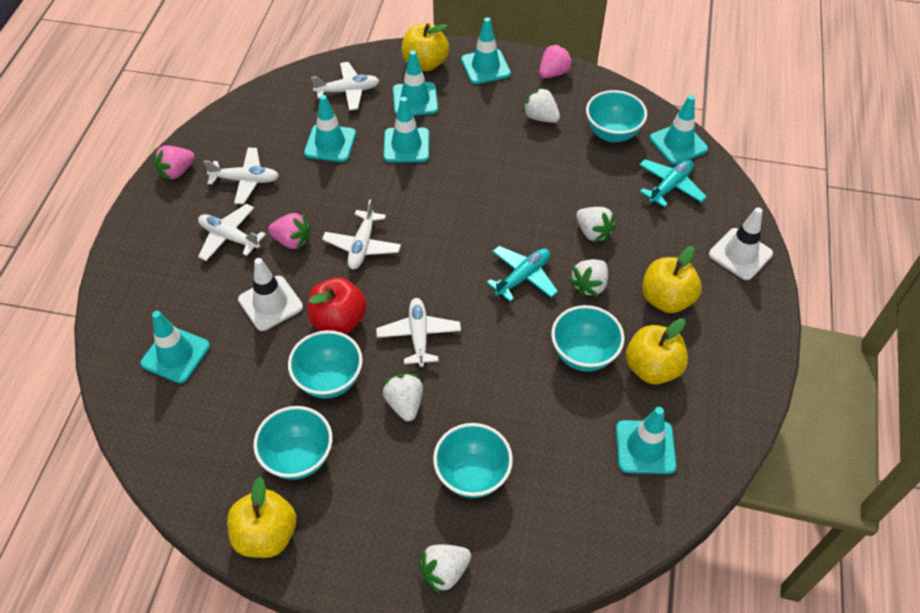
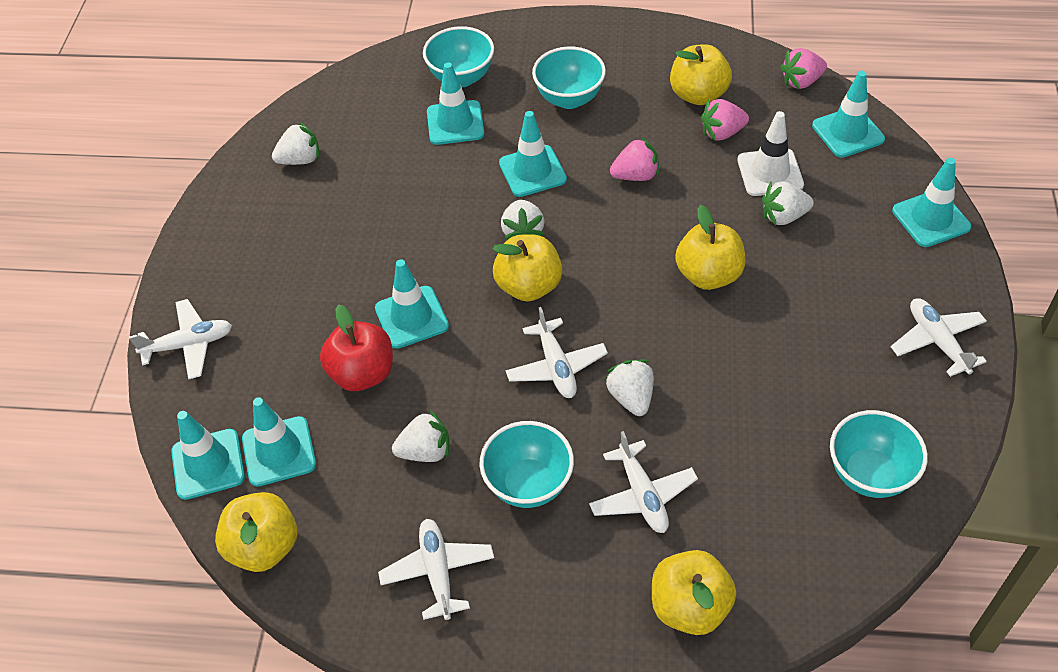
turquoise bowl: [253,406,332,480] [288,330,363,398] [433,423,513,498] [551,305,624,372] [586,90,647,142] = 5 -> [423,26,494,87] [480,421,574,508] [532,46,606,109] [830,410,928,498] = 4
turquoise plane: [487,246,558,302] [639,159,707,207] = 2 -> none = 0
white traffic cone: [238,258,303,331] [709,207,773,280] = 2 -> [737,111,804,196] = 1
yellow apple: [227,477,297,558] [402,23,449,71] [626,318,688,385] [642,246,702,313] = 4 -> [215,492,297,572] [493,234,562,302] [652,550,736,635] [670,44,732,105] [675,205,745,290] = 5

